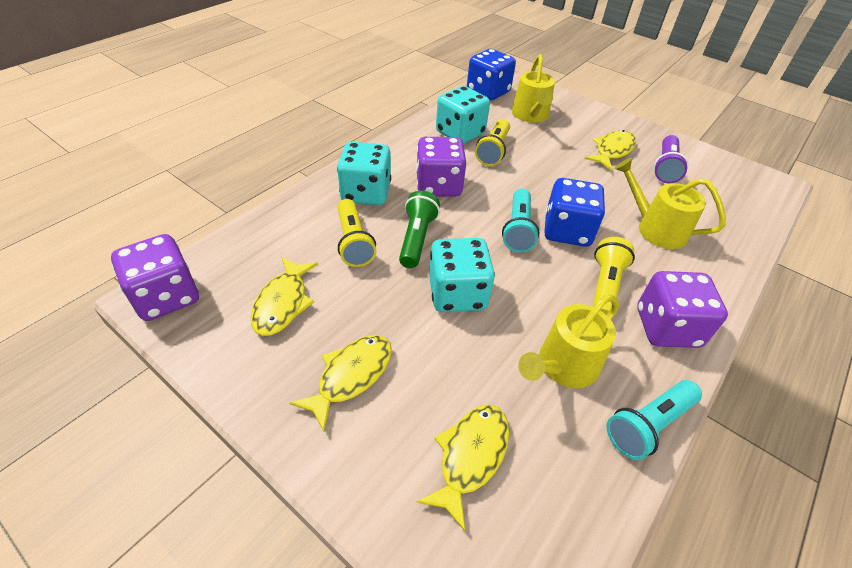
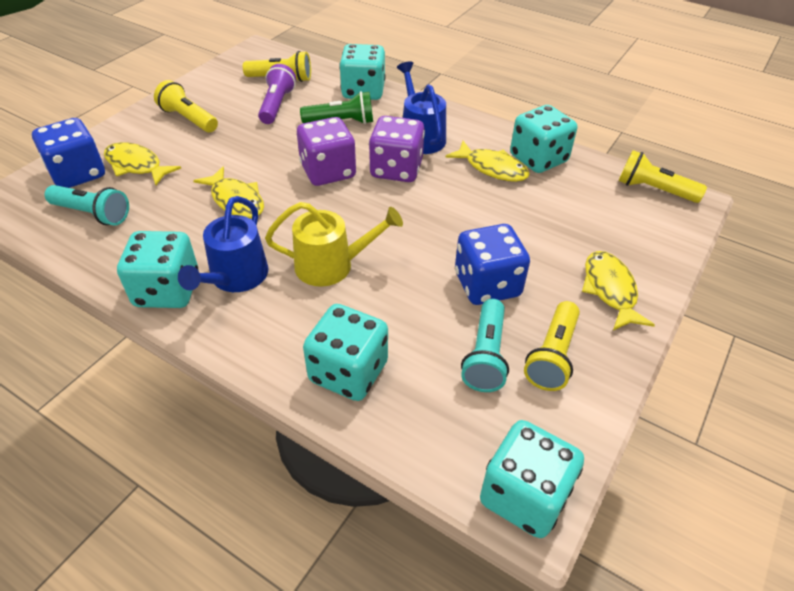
blue watering can: none = 0 -> [178,196,269,292] [397,61,446,154] = 2
purple dice: [111,234,199,321] [416,137,467,197] [637,271,728,348] = 3 -> [297,117,356,186] [369,116,425,182] = 2
turquoise dice: [337,142,391,205] [429,238,495,312] [436,86,490,144] = 3 -> [117,231,198,308] [303,304,388,401] [339,44,385,100] [480,420,584,538] [510,105,577,173] = 5
yellow flashlight: [338,199,377,267] [475,119,510,166] [593,237,635,315] = 3 -> [154,80,218,132] [243,51,311,82] [524,301,580,391] [618,150,707,203] = 4
yellow watering can: [512,54,555,123] [518,294,619,388] [614,158,726,249] = 3 -> [265,202,403,287] = 1

